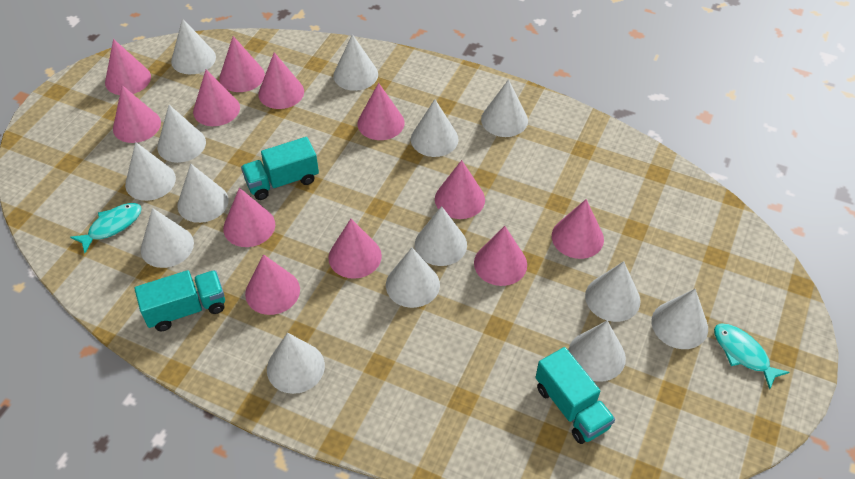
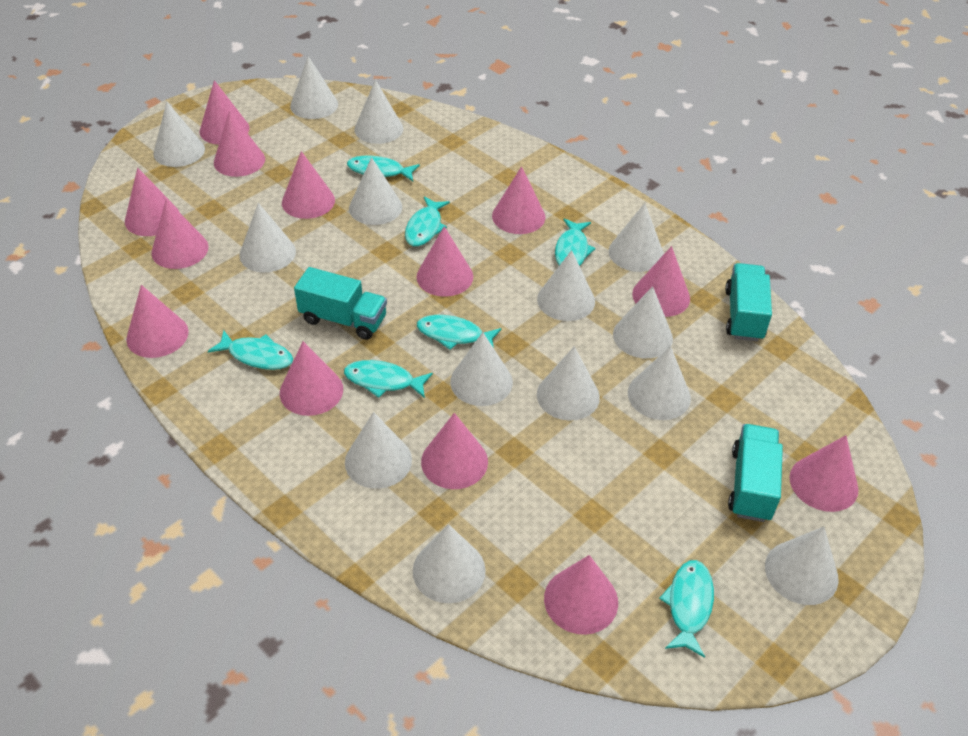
pink cone: [105,39,151,95] [113,85,161,143] [193,69,240,126] [219,36,265,92] [223,188,275,247] [245,254,300,315] [258,52,304,109] [328,219,382,279] [357,83,404,140] [435,160,485,219] [474,226,527,286] [552,199,604,259] = 12 -> [125,168,180,236] [126,285,188,358] [151,199,208,269] [199,80,250,145] [214,111,265,177] [280,341,343,416] [282,151,335,219] [416,226,473,297] [421,413,488,489] [492,166,545,234] [544,555,618,635] [632,246,690,317] [789,435,859,512] = 13
turquoise fish: [70,203,142,253] [714,323,789,389] = 2 -> [208,330,293,370] [344,360,433,398] [347,156,420,181] [405,196,450,246] [417,315,502,350] [555,218,596,266] [659,560,714,658] = 7

